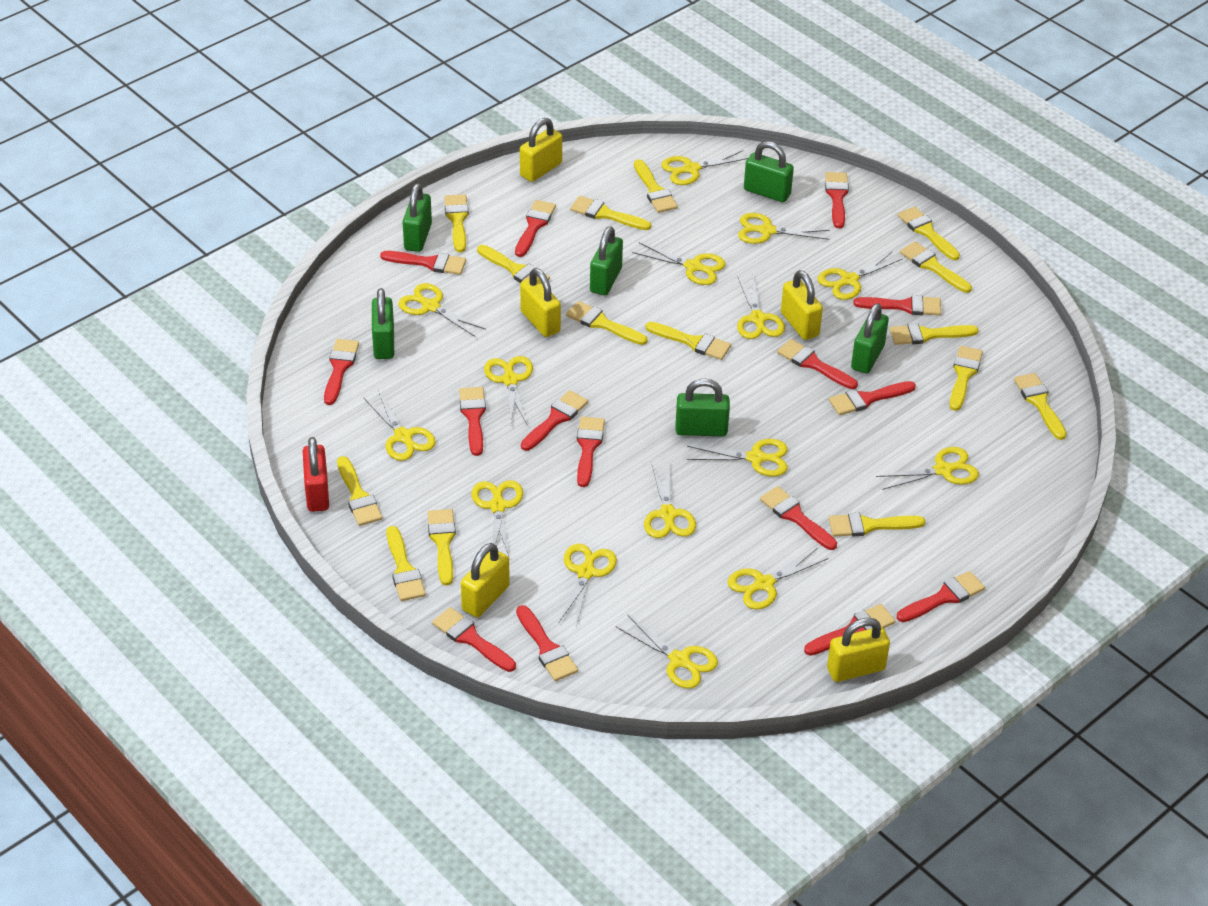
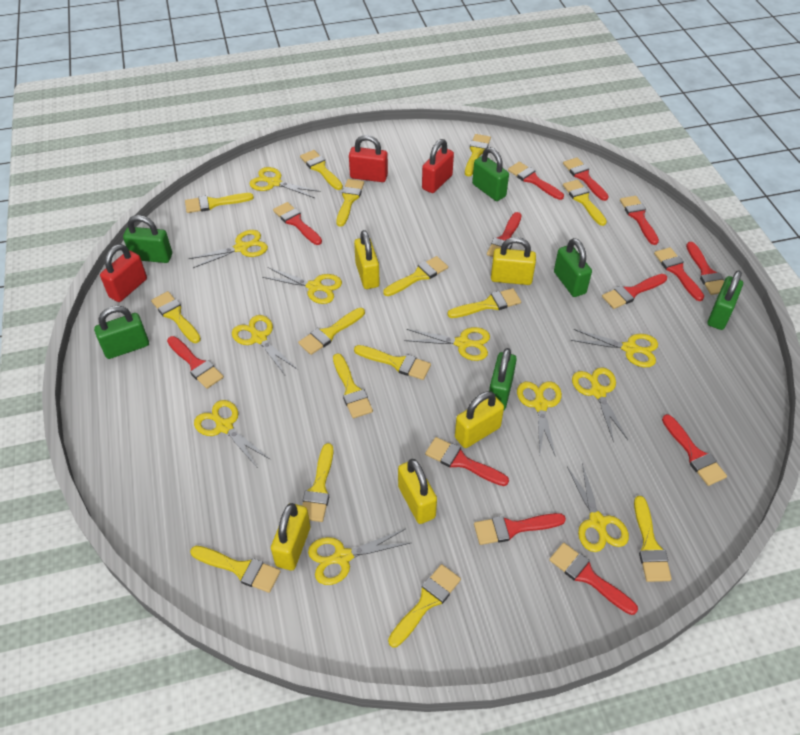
red brush: [324,339,359,405] [380,251,466,275] [432,607,516,672] [459,387,486,456] [515,200,556,257] [516,605,578,681] [521,390,588,451] [577,417,605,487] [760,486,837,550] [777,339,858,389] [804,604,896,656] [825,172,849,228] [829,381,916,415] [853,295,941,315] [897,571,985,622] = 15 -> [167,336,224,389] [273,202,322,245] [425,437,509,486] [474,513,566,545] [487,212,521,257] [508,162,564,200] [549,543,638,615] [563,157,609,201] [602,274,667,309] [620,196,659,245] [654,247,704,301] [662,414,727,486] [686,242,724,295] = 13
red padlock: [303,437,329,512] = 1 -> [100,244,147,302] [349,135,388,182] [422,139,454,193] = 3
yellow scissors: [363,391,436,461] [398,283,486,337] [472,480,523,558] [484,356,533,424] [559,544,617,627] [616,615,718,689] [632,242,725,285] [644,461,696,538] [661,150,748,185] [687,439,788,476] [728,548,828,610] [737,276,785,339] [738,213,830,244] [818,251,902,300] [876,447,979,490] = 15 -> [188,230,268,268] [194,400,270,467] [232,315,298,375] [250,167,321,198] [262,267,342,304] [308,529,410,585] [404,327,490,361] [517,381,562,457] [567,463,629,552] [571,329,658,367] [572,367,628,442] = 11

